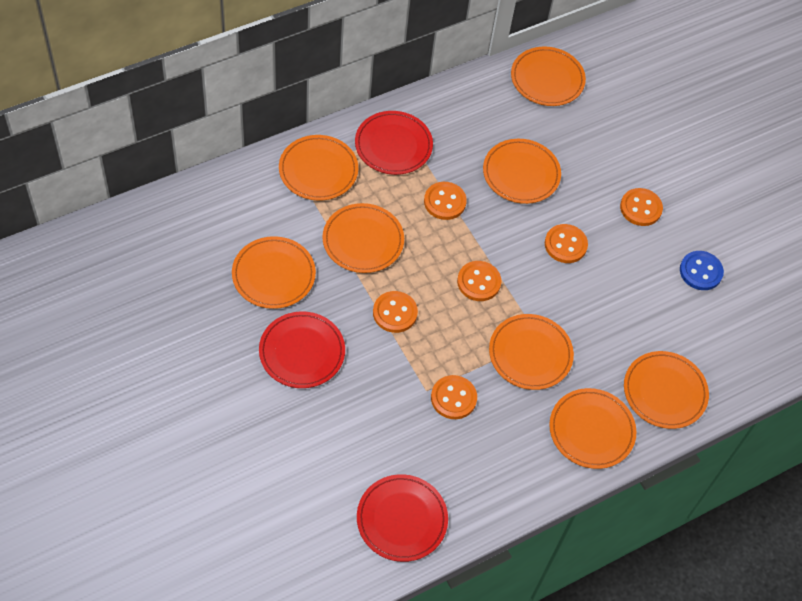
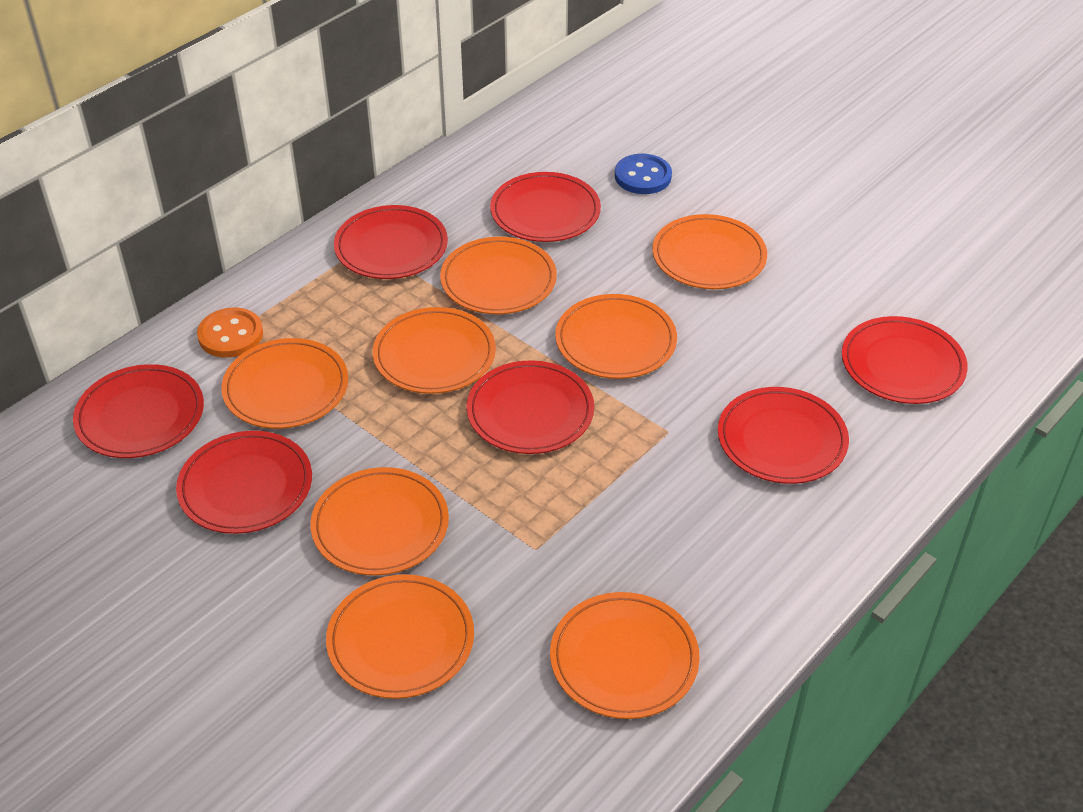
orange button: [373,291,418,333] [424,182,467,220] [431,375,477,419] [457,261,501,301] [545,224,588,263] [620,188,663,226] = 6 -> [197,308,263,358] = 1
red plate: [259,311,345,388] [355,111,433,175] [357,474,448,562] = 3 -> [73,364,204,458] [176,431,312,534] [334,205,448,279] [467,360,594,454] [490,172,601,242] [718,387,849,484] [842,316,968,404] = 7

